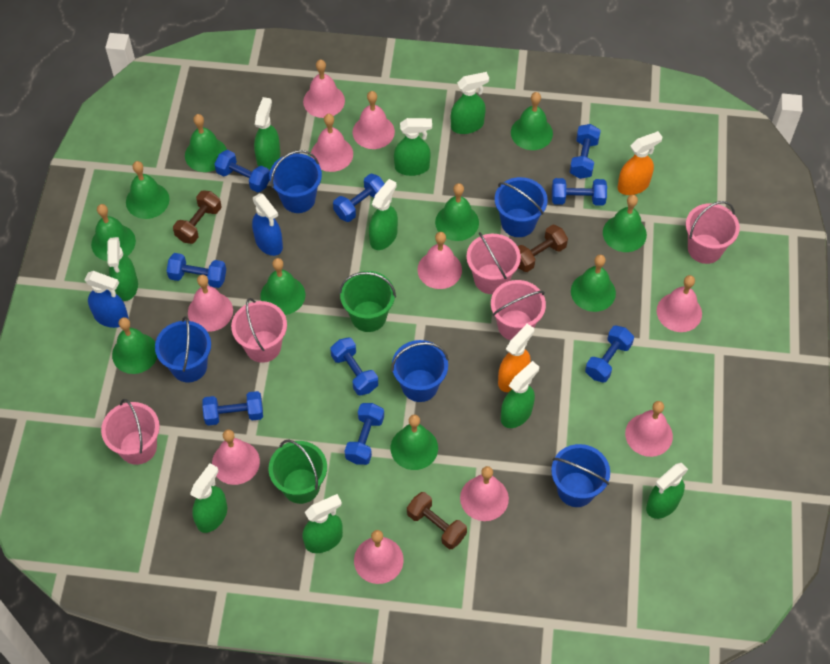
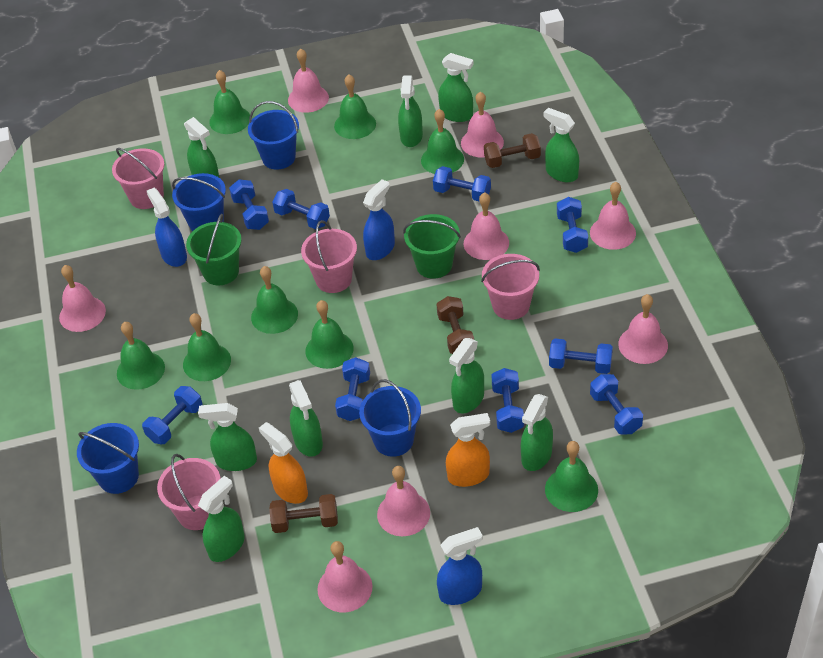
blue bucket: [155,316,211,382] [269,150,322,213] [391,340,449,402] [495,177,548,237] [551,444,610,507] = 5 -> [77,423,139,494] [172,173,226,231] [248,101,299,170] [359,379,421,457] = 4
blue spray bottle: [84,271,129,328] [252,193,283,256] = 2 -> [147,188,187,267] [363,179,395,260] [437,527,483,605] = 3
green bell: [91,204,136,261] [112,317,157,374] [126,161,169,219] [185,114,227,172] [260,258,305,315] [391,415,438,470] [435,183,479,241] [511,92,553,150] [571,255,616,312] [603,195,647,252] = 10 -> [117,322,165,390] [183,313,231,381] [209,70,250,134] [251,266,298,334] [305,300,354,369] [334,74,376,139] [421,109,464,174] [545,441,598,512] = 8
pink bell: [188,275,233,332] [212,429,260,485] [303,60,345,118] [311,114,353,172] [353,91,395,149] [354,530,404,584] [417,232,462,289] [460,466,509,521] [625,401,673,457] [657,275,702,332] = 10 -> [59,265,106,332] [288,48,329,113] [317,541,373,612] [377,466,430,536] [461,92,504,157] [464,192,509,260] [590,182,636,250] [618,294,668,364] = 8
pink bucket: [101,399,160,465] [231,298,287,363] [467,232,521,294] [491,280,546,340] [686,201,740,264] = 5 -> [112,148,164,209] [157,454,221,530] [301,220,357,293] [481,254,540,320] = 4

